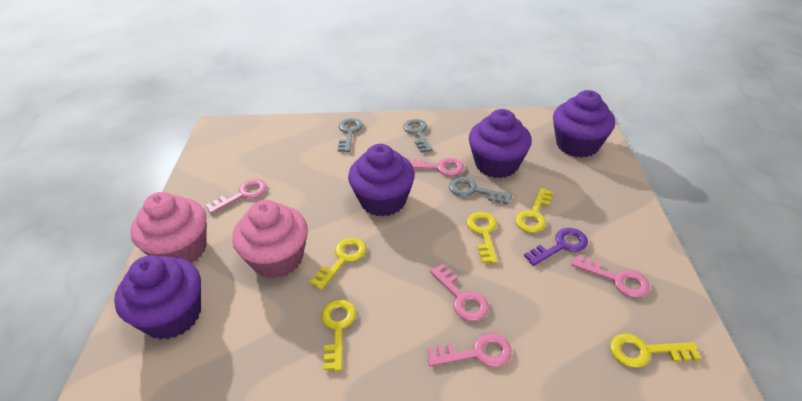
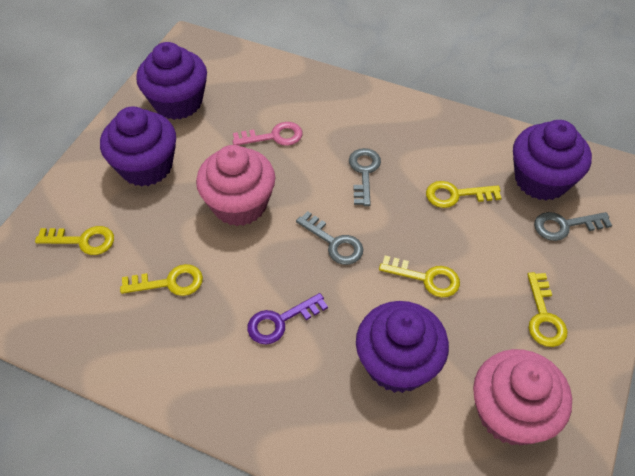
pink key: [205,179,267,214] [406,158,464,176] [427,333,512,367] [430,264,489,321] [571,254,650,298] = 5 -> [233,122,303,146] = 1

